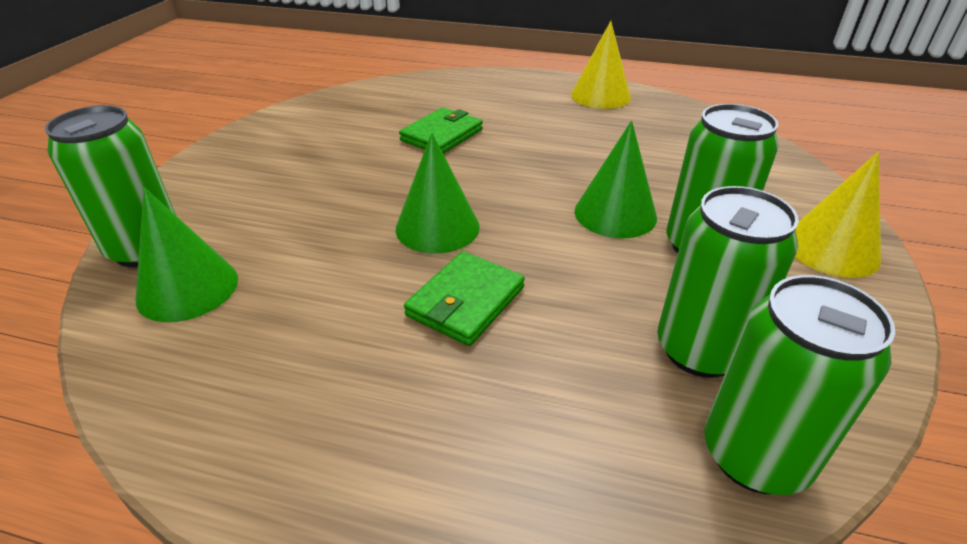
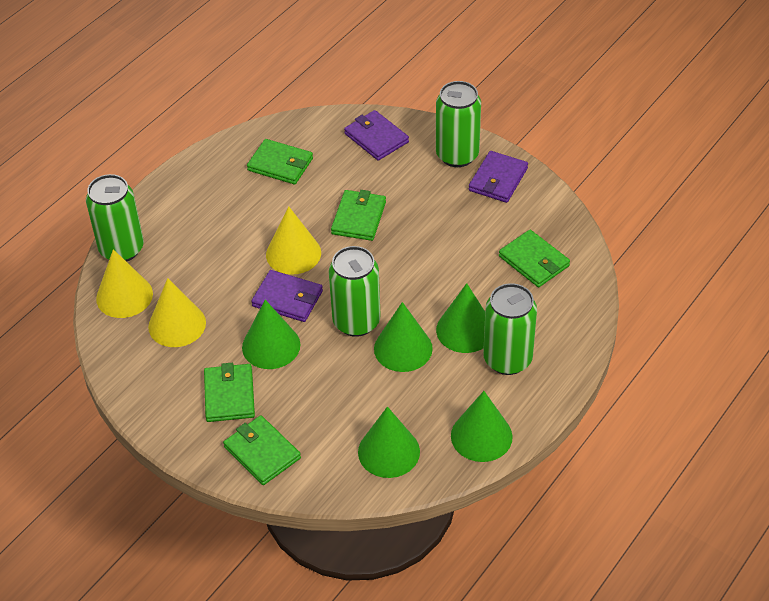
green cone: [135,187,238,322] [396,133,480,254] [574,121,657,238] = 3 -> [242,300,300,369] [358,407,420,478] [374,302,433,372] [436,283,485,353] [451,391,513,462] = 5
green wallet: [399,107,483,154] [404,251,525,346] = 2 -> [204,363,255,422] [223,415,301,485] [247,139,313,185] [331,190,386,241] [499,230,570,287] = 5
purple wallet: none = 0 -> [251,270,323,322] [344,110,409,161] [469,151,528,203] = 3
yellow cone: [571,21,631,109] [795,152,881,278] = 2 -> [96,249,153,318] [148,278,206,347] [266,206,321,275] = 3

